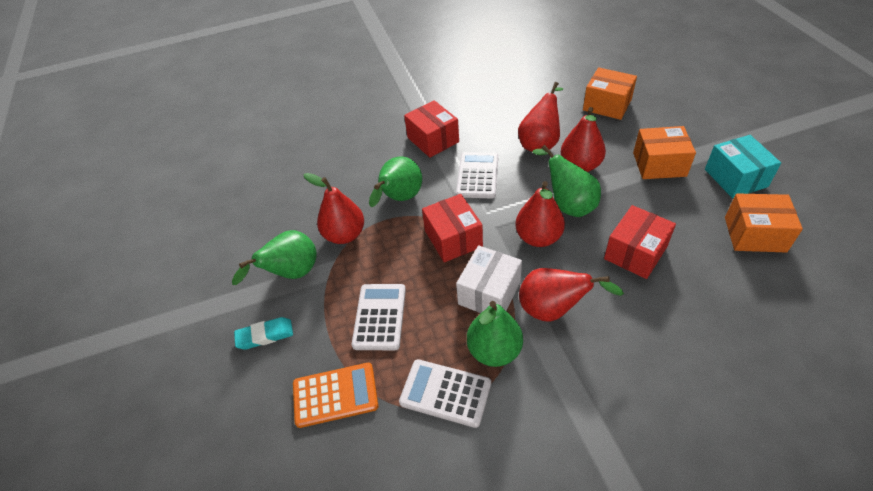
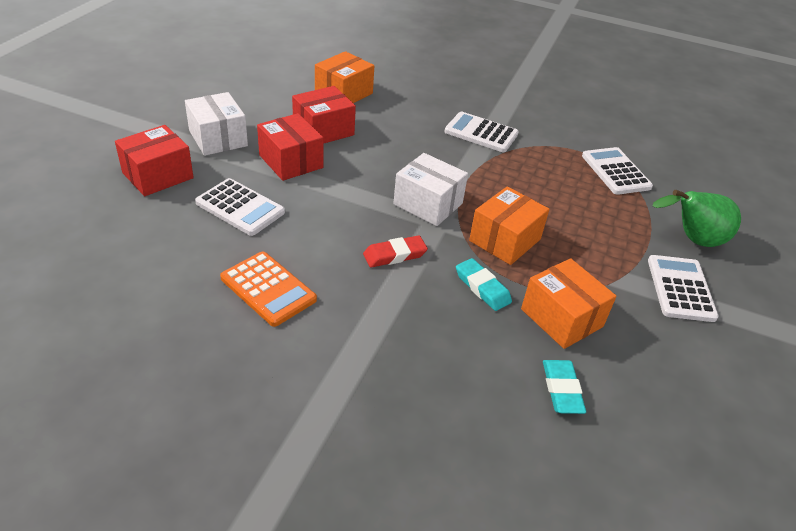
green pear: [232,230,317,285] [369,156,422,207] [467,301,523,367] [533,145,601,217] = 4 -> [652,190,741,247] = 1
red eraser: none = 0 -> [363,235,428,268] = 1
red pear: [303,173,364,244] [515,181,565,247] [518,82,563,152] [519,268,624,322] [561,107,606,172] = 5 -> none = 0
turquoise box: [705,135,781,198] = 1 -> none = 0
turquoise eraser: [234,317,293,350] = 1 -> [456,258,512,311] [543,360,586,414] = 2
white box: [456,245,522,313] = 1 -> [185,92,248,156] [393,153,468,226] = 2
white calculator: [352,284,406,350] [399,359,491,428] [456,152,498,199] = 3 -> [195,178,285,236] [444,112,519,152] [582,147,653,195] [648,255,719,322] = 4

